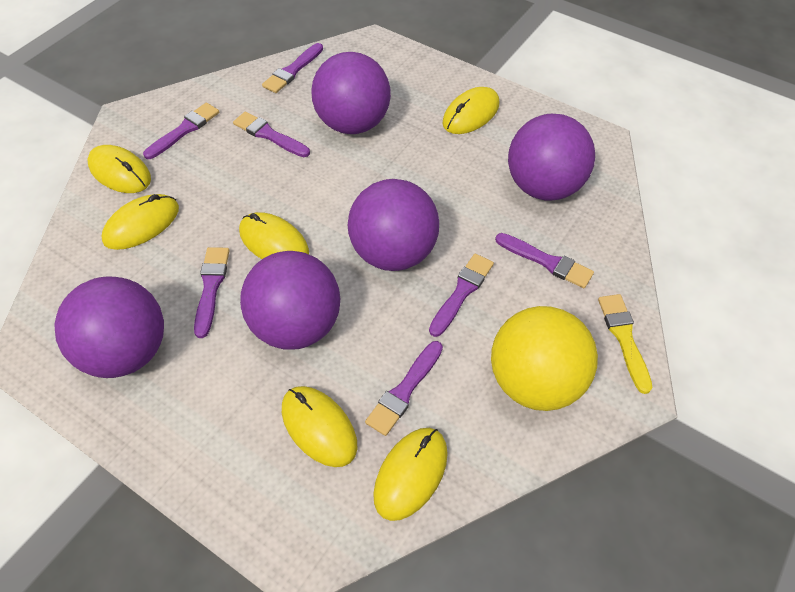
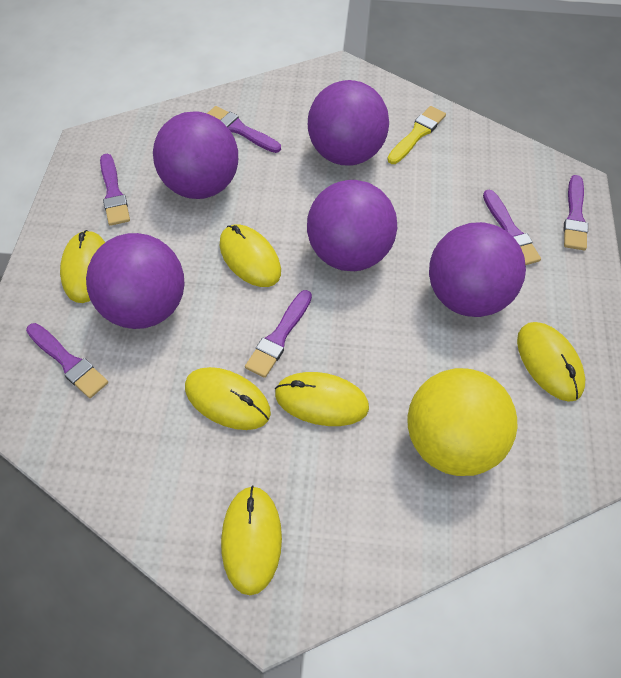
purple brush: [143,103,219,159] [194,247,230,338] [233,111,310,157] [262,43,323,93] [365,341,443,436] [429,254,494,337] [495,233,594,288] = 7 -> [26,323,108,398] [100,154,130,226] [207,106,281,153] [245,290,312,378] [483,190,541,265] [564,175,588,250] = 6

